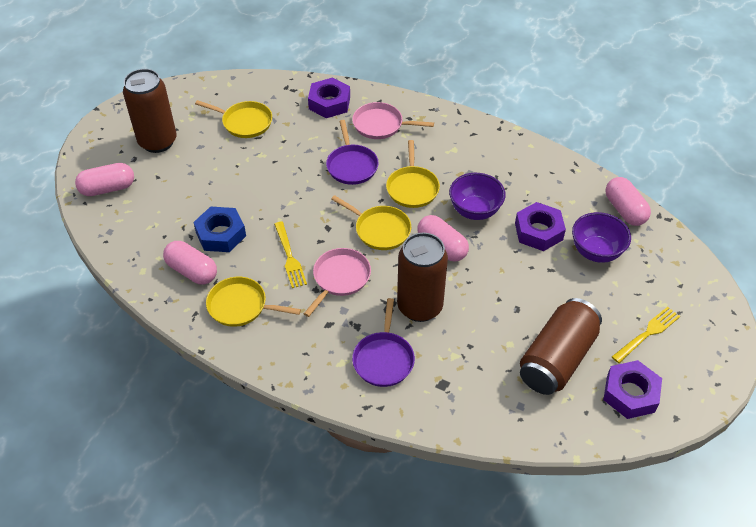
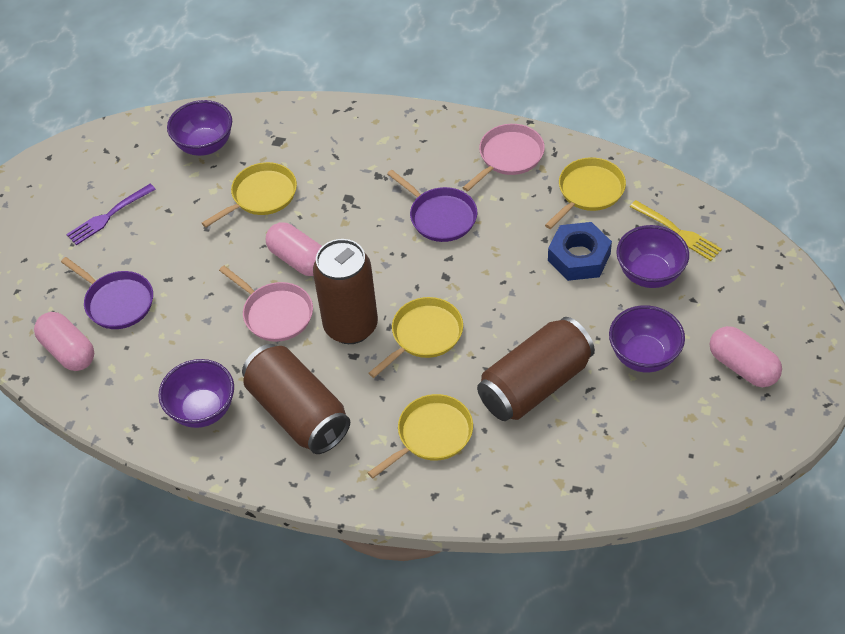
pink capsule: [75,163,134,196] [163,241,217,284] [417,215,469,262] [605,177,651,226] = 4 -> [34,312,94,371] [266,222,322,276] [710,326,782,387] = 3
purple bowl: [449,173,506,220] [572,212,631,263] = 2 -> [158,359,234,428] [167,100,232,156] [609,305,685,372] [616,225,689,288] = 4
purple fork: none = 0 -> [66,184,156,245] = 1
purple nut: [308,78,350,118] [515,202,566,251] [603,360,662,419] = 3 -> none = 0
yellow fork: [274,222,307,288] [612,307,680,363] = 2 -> [630,200,722,261] = 1

